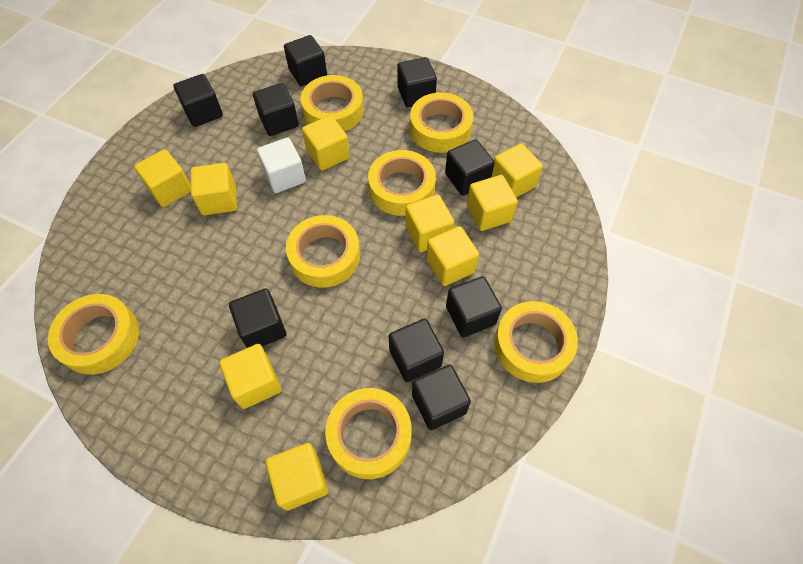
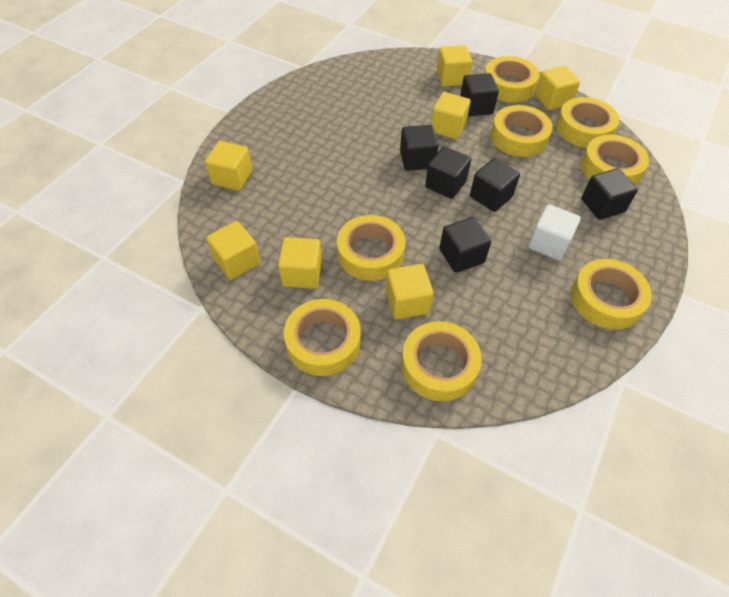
black cube: [173,74,223,127] [229,288,286,348] [253,83,299,136] [284,35,327,86] [389,319,444,382] [397,57,437,107] [412,365,471,430] [445,139,495,196] [446,276,502,337] = 9 -> [400,125,439,171] [425,146,471,199] [439,217,491,273] [460,73,499,116] [470,158,520,212] [581,168,638,220] = 6
yellow cube: [134,149,191,207] [191,163,237,215] [219,344,281,409] [266,443,328,511] [302,115,350,171] [405,195,454,252] [426,226,479,286] [467,175,518,231] [492,143,543,198] = 9 -> [205,141,252,191] [206,221,260,280] [278,237,322,289] [386,264,434,319] [431,92,471,139] [437,45,472,86] [535,66,580,110] = 7
yellow tape: [48,294,139,375] [286,215,360,288] [301,75,364,132] [325,388,412,479] [368,150,436,216] [410,92,474,153] [494,301,578,383] = 7 -> [284,299,361,376] [337,215,405,281] [401,321,482,401] [484,56,539,102] [491,105,553,157] [556,97,619,148] [571,259,652,330] [581,134,649,185] = 8

